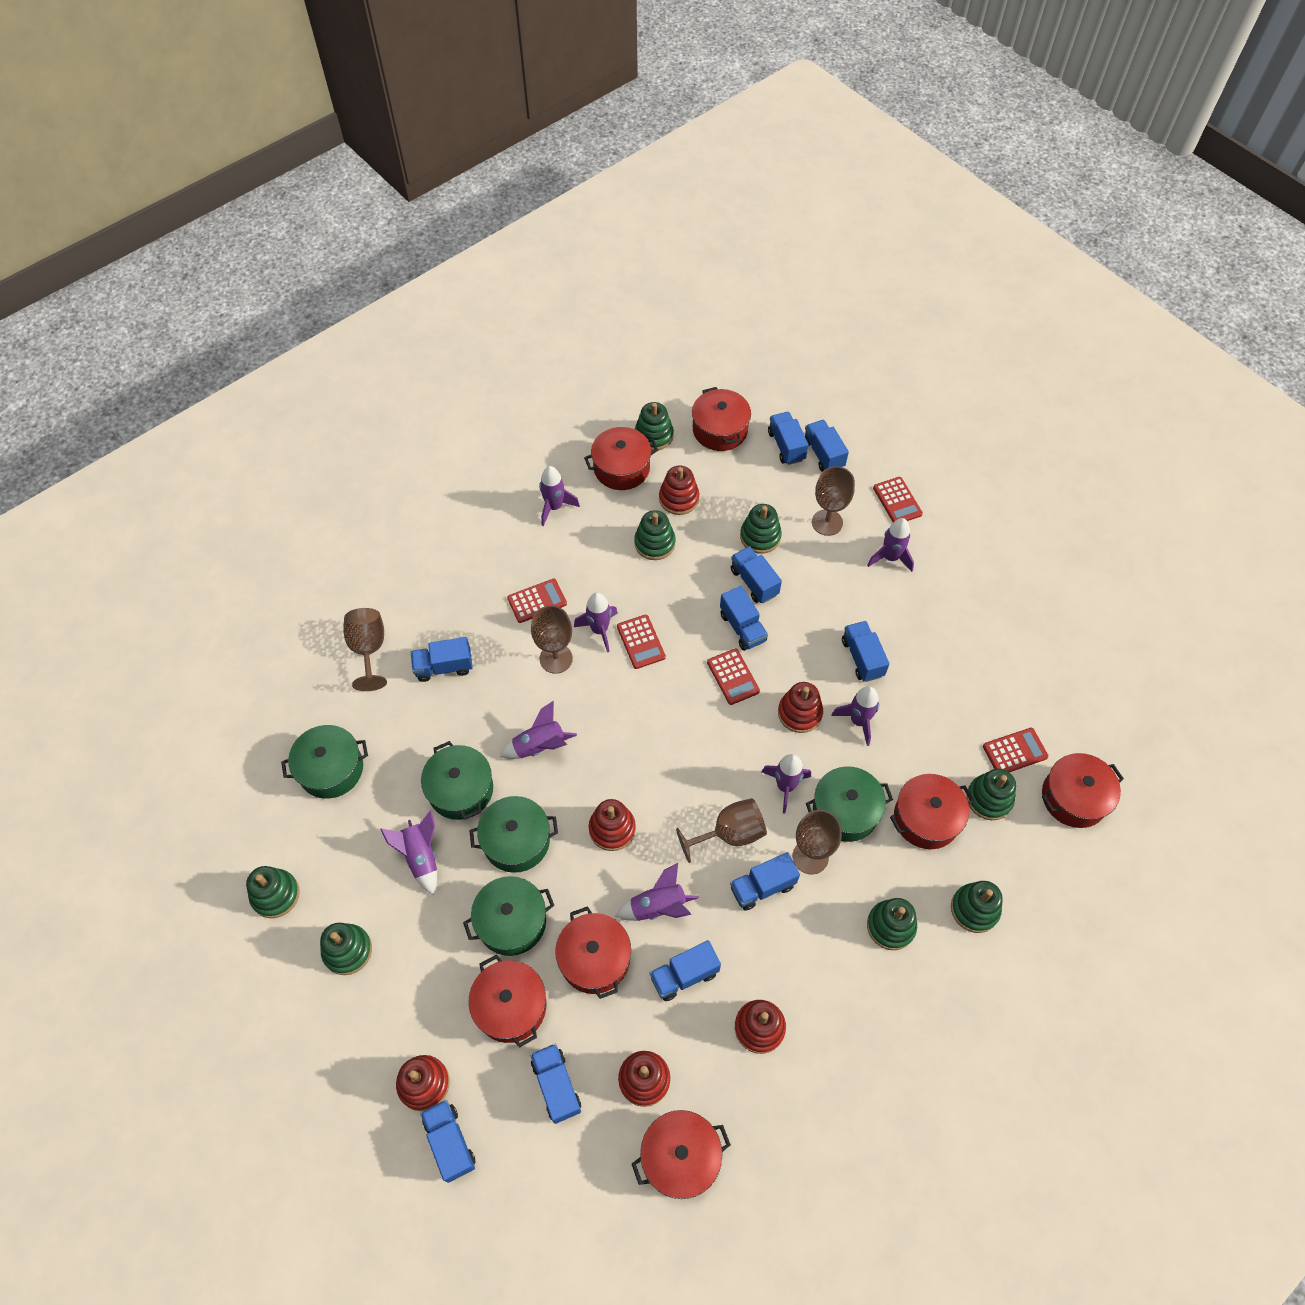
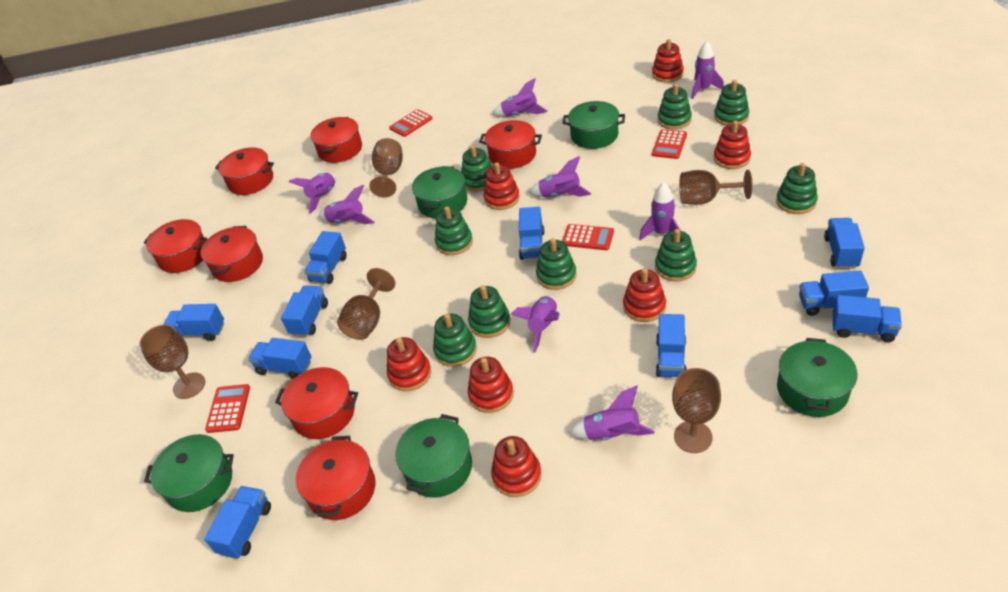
green stacking toy: [246,866,300,918] [320,923,372,975] [634,510,676,560] [635,402,674,451] [740,504,782,554] [867,898,917,950] [951,881,1003,933] [966,769,1016,820] = 8 -> [433,314,477,367] [435,206,473,255] [461,145,492,192] [468,285,511,338] [536,238,577,290] [655,229,697,282] [658,84,692,130] [714,80,749,126] [776,163,818,214] = 9
red calculator: [507,579,567,623] [617,615,666,669] [707,648,760,705] [873,477,923,523] [983,728,1049,772] = 5 -> [205,384,250,433] [389,109,433,137] [562,224,614,250] [652,129,687,159] = 4
red stacking toy: [396,1055,450,1111] [589,799,636,851] [618,1051,670,1107] [659,465,699,515] [735,1000,786,1054] [778,682,823,733] = 6 -> [387,337,431,391] [468,357,514,413] [484,162,520,210] [491,436,542,497] [623,268,666,322] [652,39,684,83] [714,121,751,169] = 7

